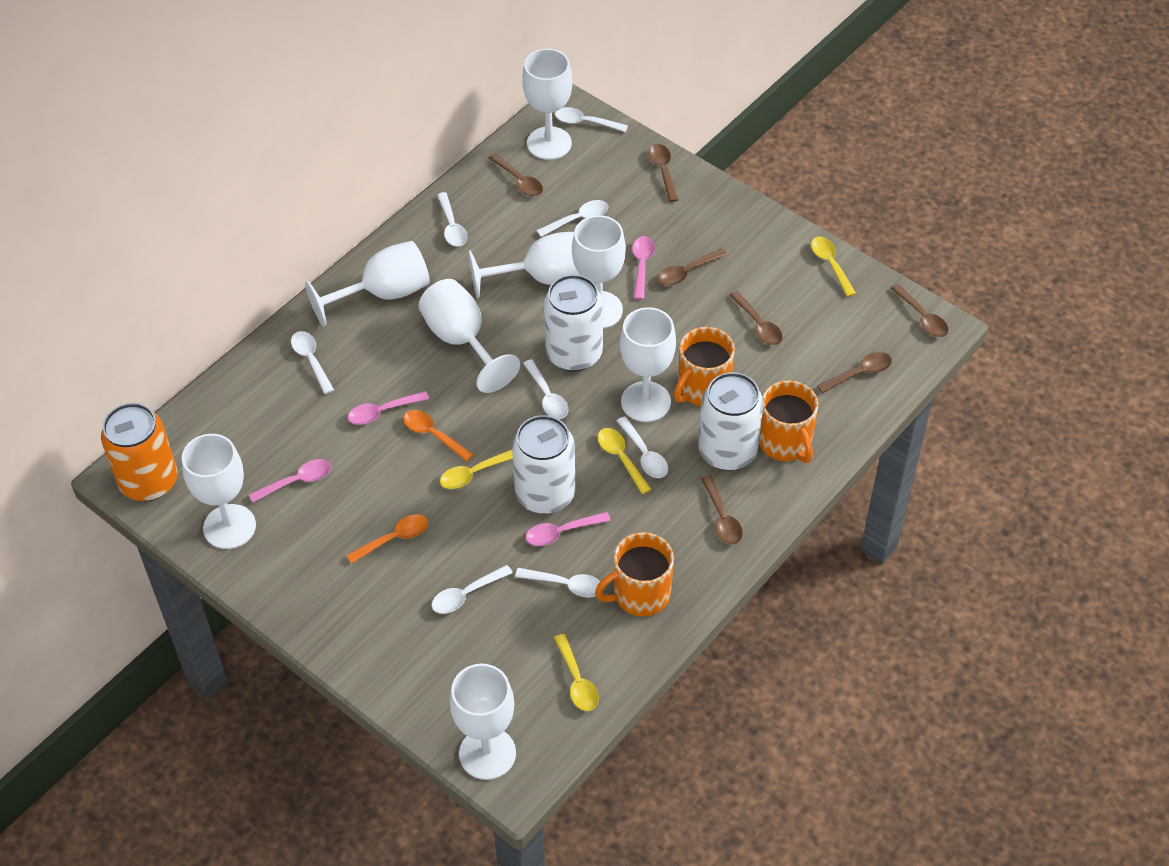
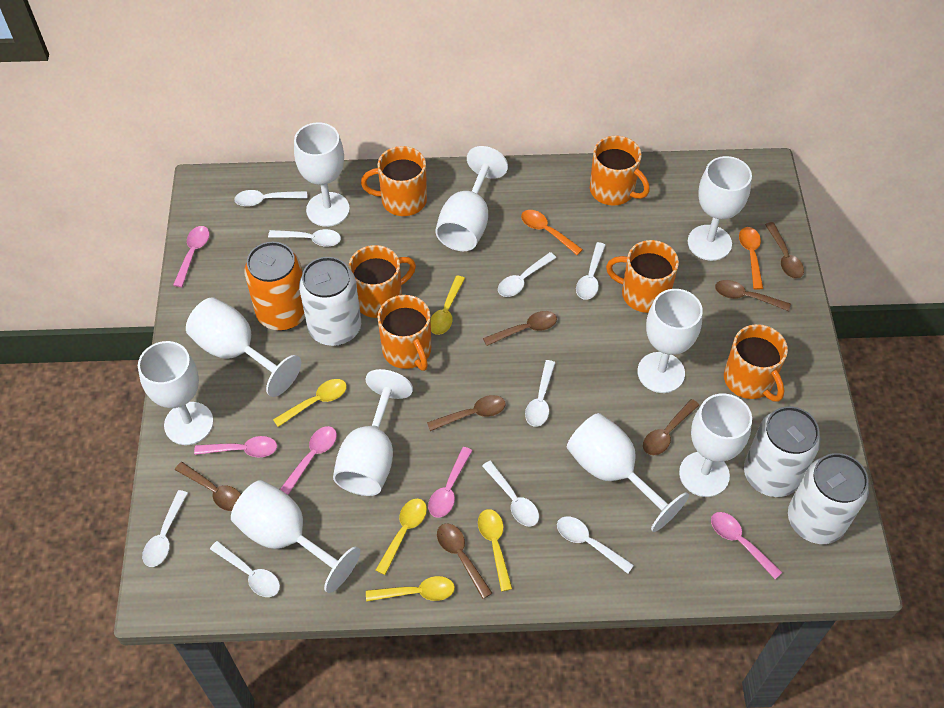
orange mug: [595,532,674,617] [674,327,735,406] [759,380,818,463] = 3 -> [348,245,416,318] [361,146,427,216] [377,295,431,371] [590,135,650,206] [606,240,679,313] [724,324,788,402] = 6
pink spoon: [249,459,331,503] [348,391,429,425] [525,512,611,546] [632,236,655,300] = 4 -> [173,226,209,287] [194,436,277,458] [280,426,337,495] [428,447,472,518] [711,512,782,579] = 5
white goblet: [182,434,256,549] [305,241,430,327] [419,279,520,393] [450,664,516,780] [468,232,580,298] [522,49,572,160] [572,215,626,329] [620,307,676,422] = 8 -> [138,341,214,445] [186,297,301,397] [231,480,360,593] [294,122,350,227] [333,369,413,496] [435,146,508,251] [567,413,689,532] [637,289,703,393] [679,393,752,497] [687,156,752,261] = 10
white spoon: [291,331,334,394] [432,565,513,614] [437,192,468,246] [515,568,600,598] [523,359,568,419] [536,200,608,237] [555,107,628,132] [617,417,668,478] = 8 -> [142,490,188,567] [210,541,280,597] [234,190,307,207] [268,229,341,247] [482,461,539,526] [498,252,556,297] [525,360,555,427] [557,517,634,574] [576,242,606,300] = 9
yellow spoon: [440,449,513,489] [554,634,599,711] [598,428,652,494] [811,236,856,297] = 4 -> [273,379,347,427] [366,576,455,602] [375,498,427,575] [431,276,465,335] [478,509,512,591] = 5

